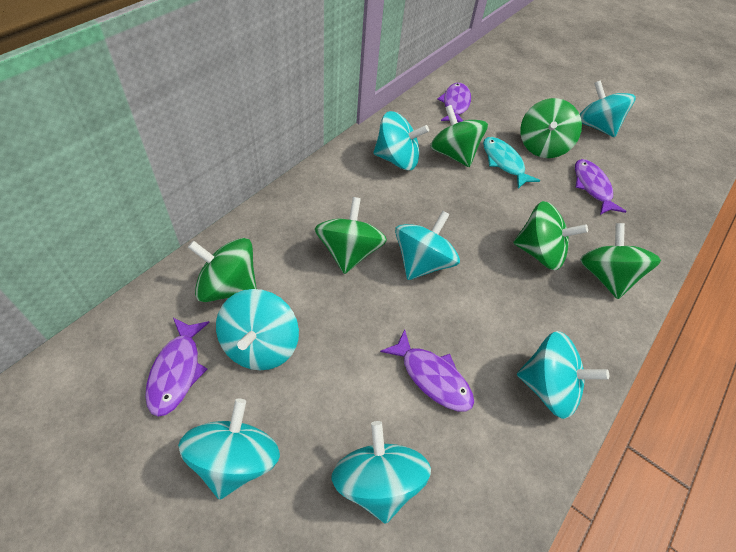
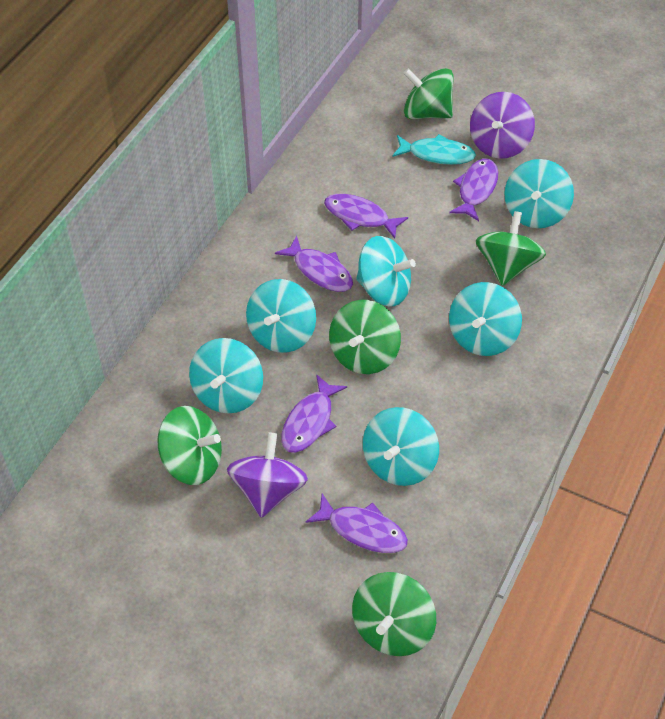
green spinning top: [188,238,257,302] [315,197,387,274] [430,105,488,167] [513,201,588,270] [520,98,582,158] [580,223,661,299] = 6 -> [157,406,222,485] [329,300,401,374] [352,572,436,656] [403,68,454,119] [476,211,546,286] = 5
purple fish: [145,318,210,417] [380,329,474,412] [437,83,471,123] [575,159,627,215] = 4 -> [275,236,353,292] [281,374,347,453] [306,494,408,553] [324,194,408,239] [449,159,498,221] = 5
purple spinning top: none = 0 -> [227,433,308,518] [470,92,535,159] = 2
turquoise spinning top: [178,399,280,499] [216,289,299,370] [332,421,431,523] [373,111,429,170] [395,211,460,280] [517,331,609,419] [579,80,636,137] = 7 -> [189,338,263,413] [246,279,316,353] [356,236,416,307] [363,407,439,486] [449,282,522,356] [504,159,574,228] = 6

